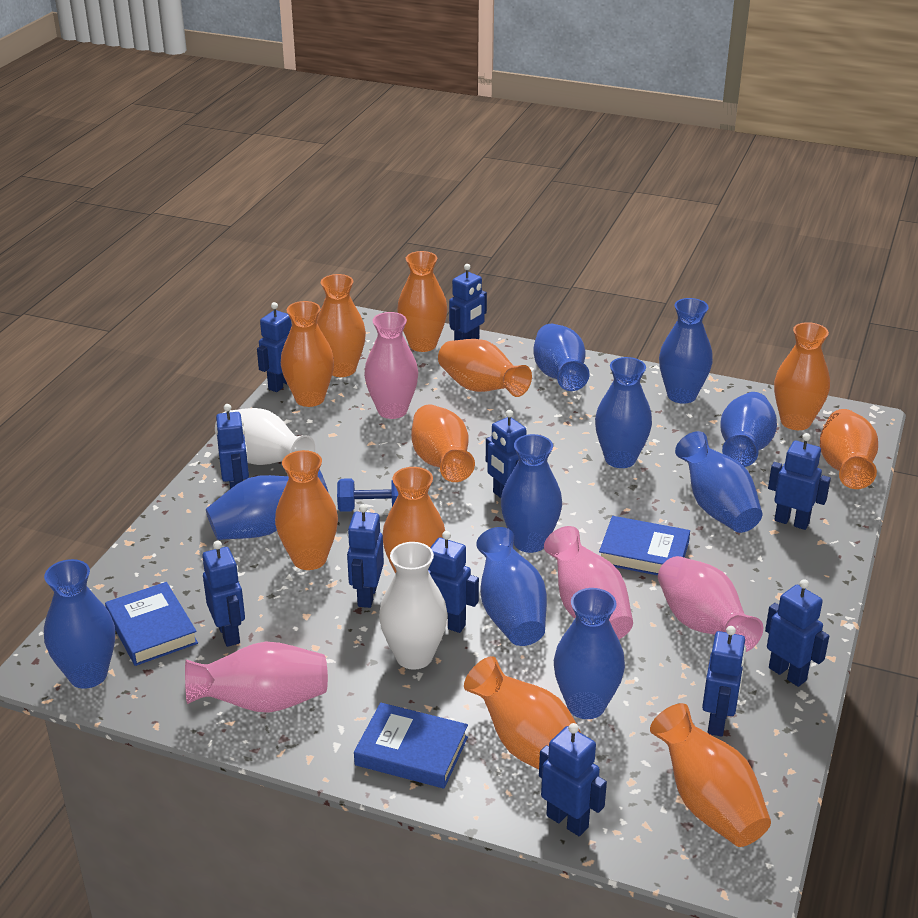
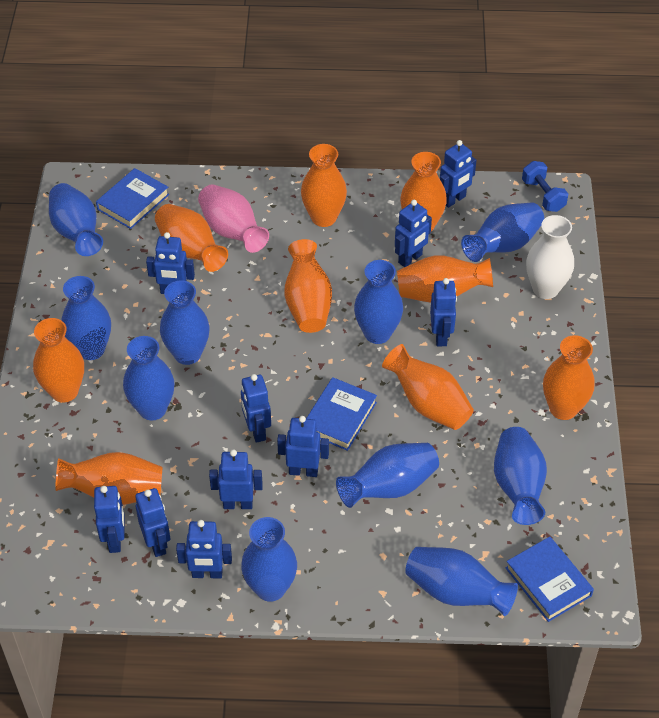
blue robot: [202,541,245,647] [216,404,249,489] [257,302,292,392] [347,504,384,608] [428,531,479,633] [449,264,487,340] [486,410,526,498] [539,723,607,836] [702,626,746,737] [765,579,829,687] [768,433,831,530] = 11 -> [94,486,125,553] [135,488,170,557] [146,232,195,294] [176,520,232,578] [209,449,263,509] [241,374,271,443] [277,416,329,477] [395,200,432,267] [430,278,457,346] [440,140,476,208] = 10
orange vase: [275,450,338,570] [281,301,334,407] [317,274,366,377] [383,467,445,573] [397,251,447,352] [411,404,475,482] [438,339,532,397] [464,656,581,769] [650,703,771,847] [774,322,830,430] [820,409,878,489] = 11 -> [33,318,84,403] [55,452,163,505] [155,204,228,272] [284,239,332,333] [301,144,347,227] [382,344,474,430] [397,255,493,303] [400,152,447,232] [543,335,594,420] = 9
pink vase: [185,642,328,713] [364,312,418,419] [544,526,633,639] [658,556,763,652] = 4 -> [198,184,269,253] = 1
white vase: [215,408,315,465] [379,542,448,670] = 2 -> [526,215,574,299] = 1

